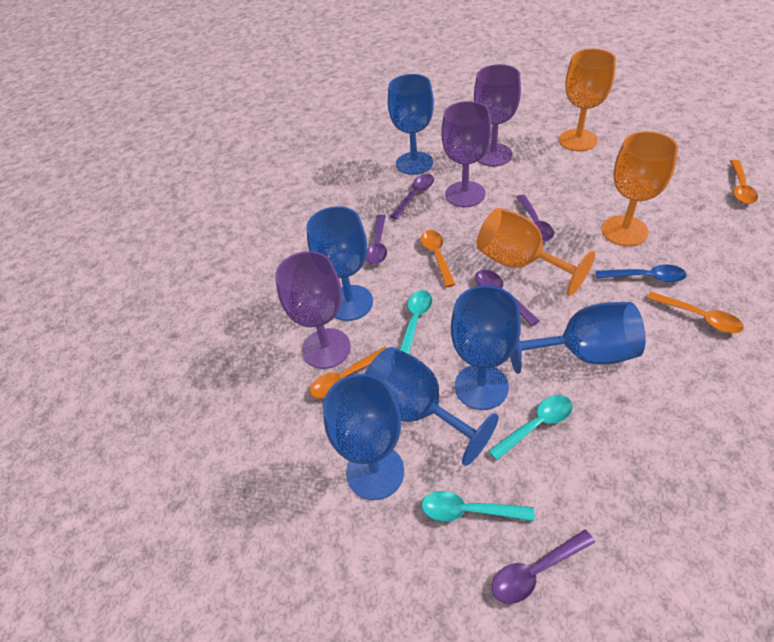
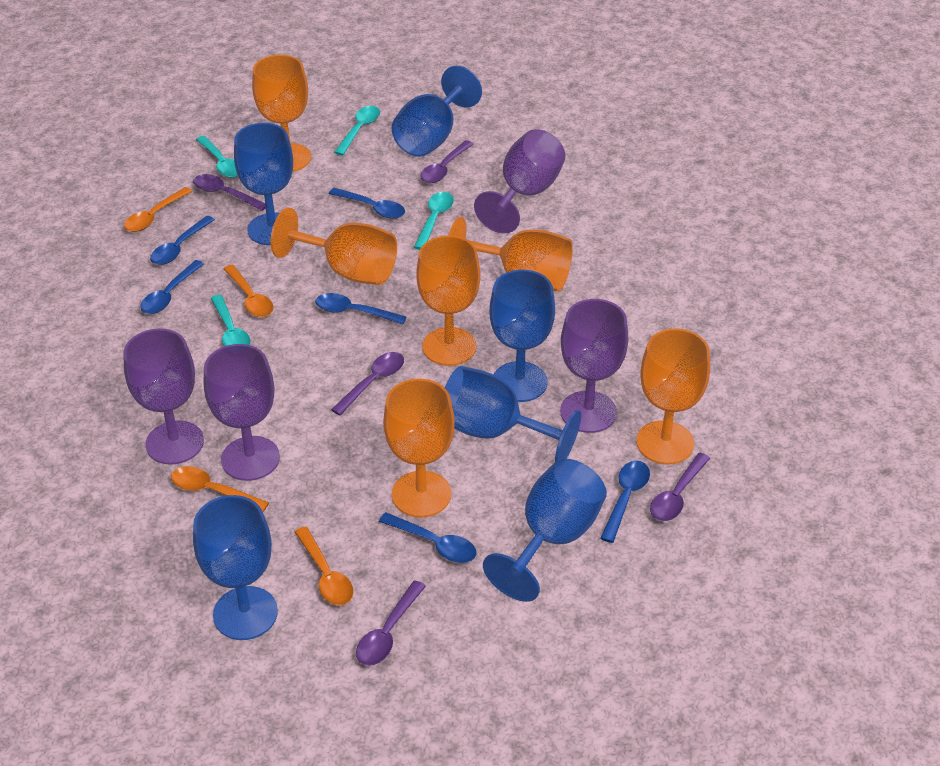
blue spoon: [596,264,686,283] = 1 -> [140,260,204,314] [150,216,215,265] [315,293,406,325] [329,188,405,219] [379,512,476,563] [600,461,650,543] = 6
orange goblet: [476,208,595,296] [559,49,616,151] [602,131,678,246] = 3 -> [252,55,311,172] [271,208,397,285] [383,379,455,517] [416,235,481,366] [448,217,573,291] [636,328,710,464] = 6
purple goblet: [275,251,351,369] [441,101,492,207] [474,64,521,166] = 3 -> [123,328,204,465] [204,344,280,481] [474,129,565,233] [560,299,628,433] = 4
turquoise spoon: [399,290,432,354] [421,491,534,522] [488,395,573,460] = 3 -> [196,136,238,178] [211,295,251,346] [334,106,380,155] [414,192,454,250] = 4

